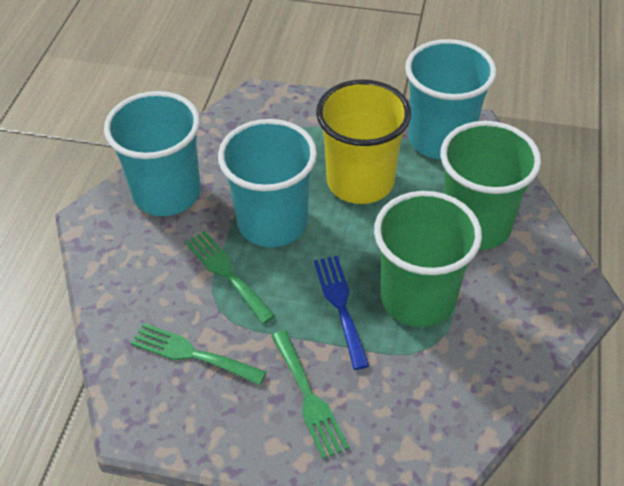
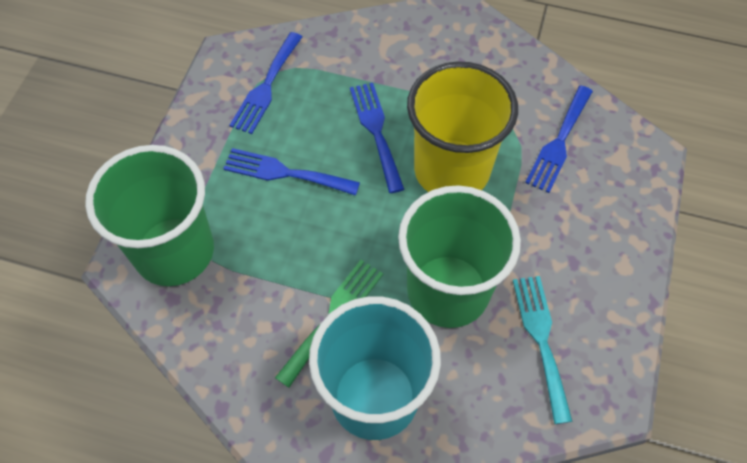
blue fork: [314,256,369,370] = 1 -> [223,148,360,196] [229,32,302,134] [350,83,404,193] [525,85,593,193] = 4
green fork: [131,323,266,385] [185,231,275,324] [272,330,349,459] = 3 -> [275,260,383,388] = 1
turquoise cup: [104,91,201,216] [218,119,317,247] [405,39,497,159] = 3 -> [309,296,441,440] = 1
turquoise fork: none = 0 -> [513,276,573,424] = 1

